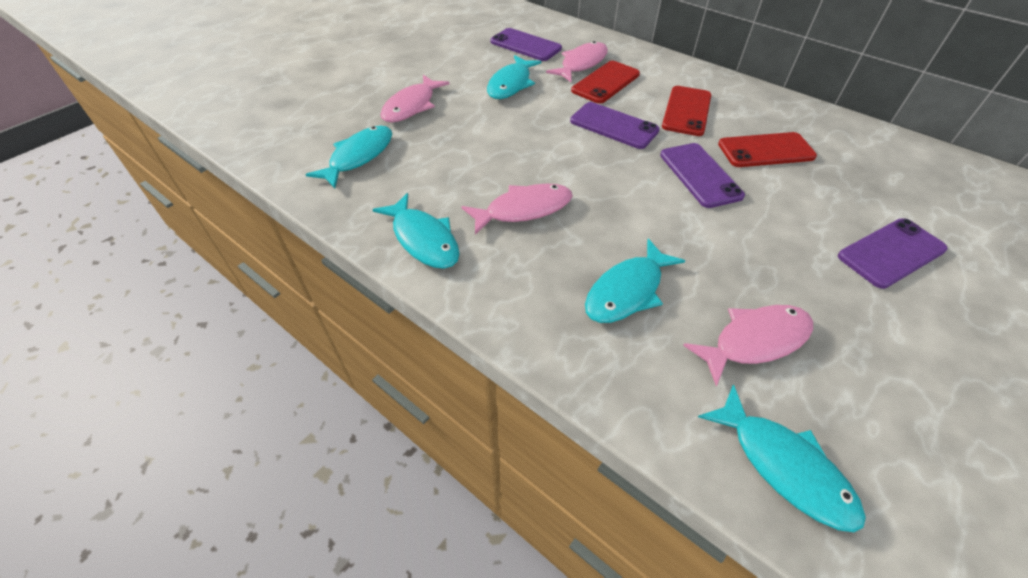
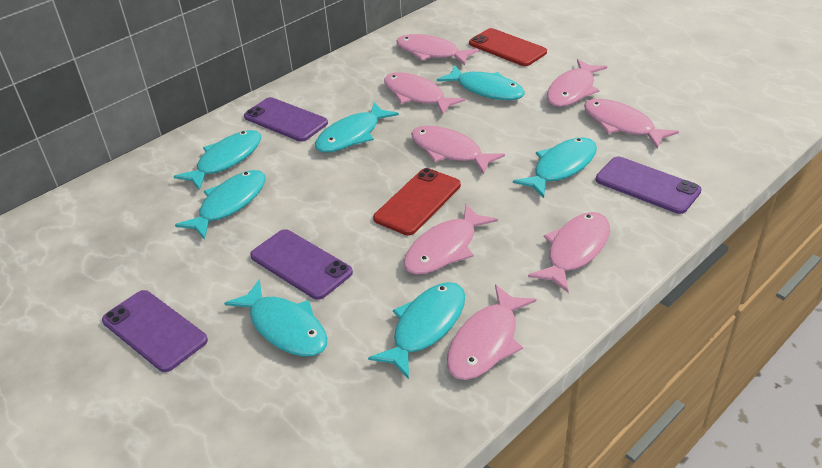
pink fish: [380,75,450,123] [461,184,573,235] [546,41,608,82] [683,305,813,386] = 4 -> [384,72,465,115] [396,34,479,65] [404,204,498,275] [411,125,505,175] [447,284,536,380] [528,212,610,293] [547,59,607,107] [584,99,679,149] = 8
red phone: [571,61,640,104] [662,86,711,136] [718,132,817,167] = 3 -> [373,168,461,235] [469,28,547,66] = 2
turquoise fish: [305,125,392,188] [372,193,460,269] [487,55,541,99] [585,239,685,323] [698,384,866,532] = 5 -> [173,130,261,190] [175,170,266,240] [224,279,327,357] [315,102,399,153] [368,282,465,379] [437,66,525,100] [513,137,597,198] = 7

